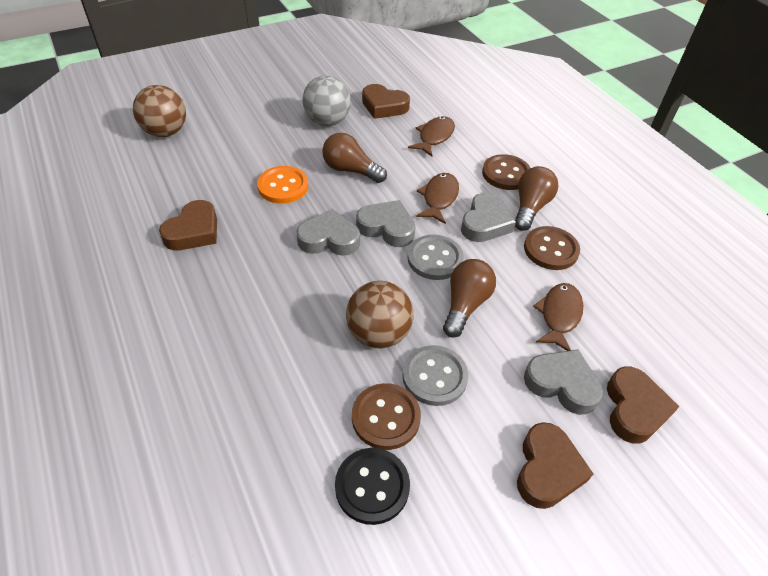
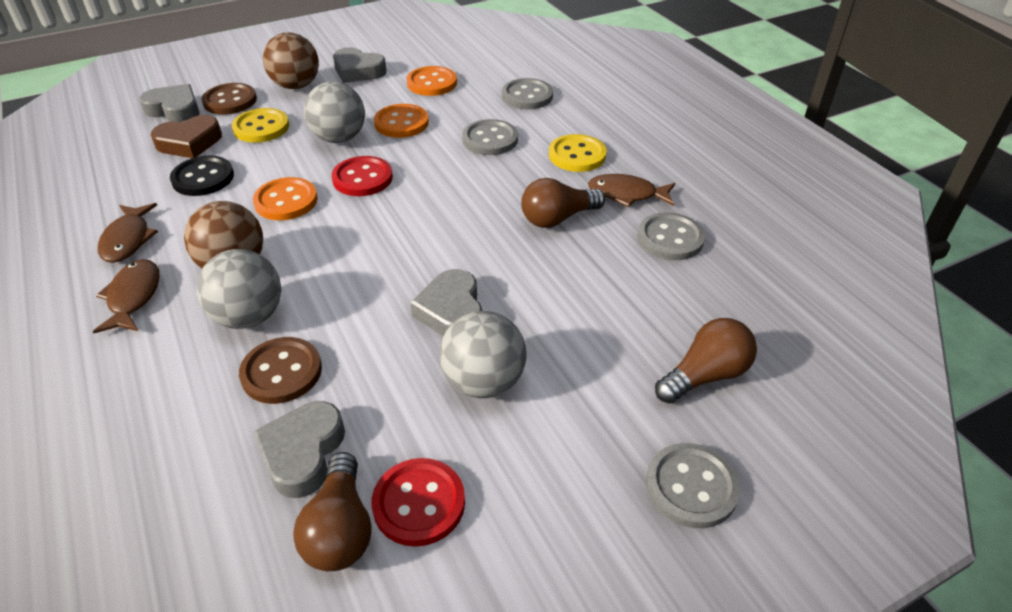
brown button: [352,383,421,450] [482,154,530,190] [524,226,580,270] = 3 -> [202,83,257,115] [239,337,322,404] = 2
brown heart: [159,200,217,250] [362,84,410,119] [517,422,593,509] [607,367,679,444] = 4 -> [151,115,222,158] = 1
grey ball: [302,76,351,126] = 1 -> [196,249,281,329] [304,81,365,143] [439,311,526,398] = 3
grey button: [402,345,468,406] [407,235,464,280] = 2 -> [462,119,518,155] [502,78,553,109] [637,212,705,260] [646,443,740,528] = 4
orange button: [257,166,308,204] = 1 -> [253,177,318,220] [374,104,429,138] [407,66,457,96] = 3
red button: none = 0 -> [332,156,393,196] [372,458,465,547] = 2
yellow button: none = 0 -> [232,108,289,143] [549,134,607,172] = 2

